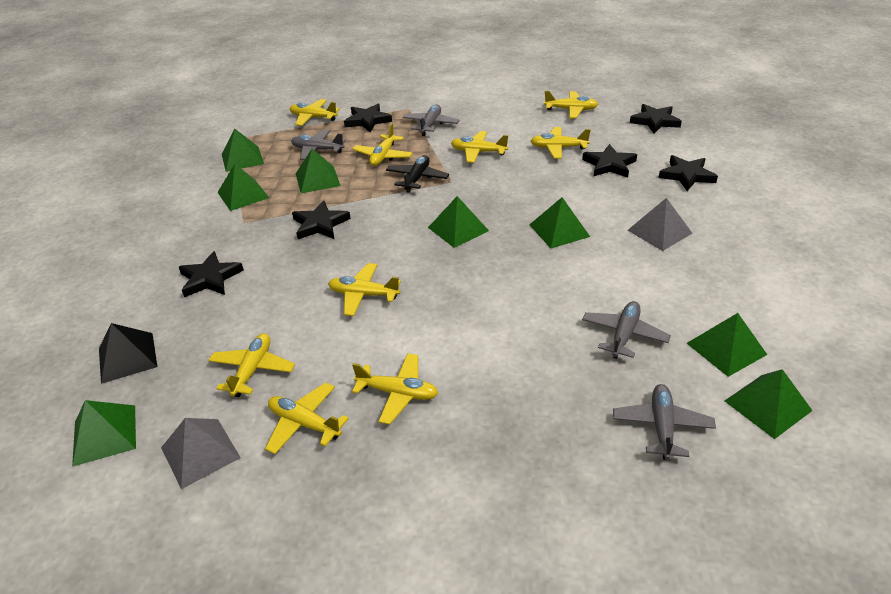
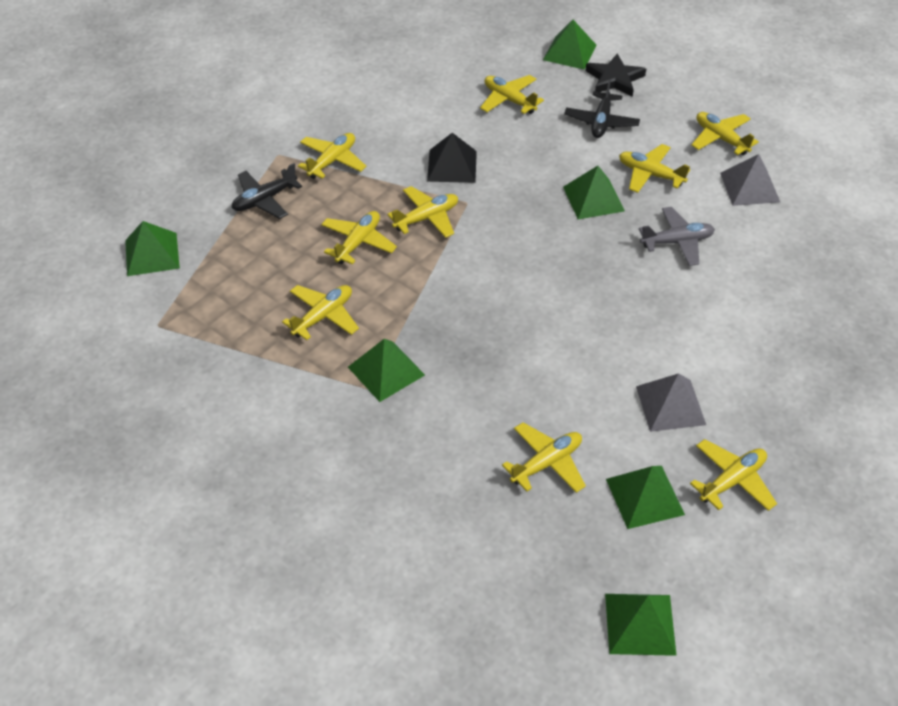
black plane: [386,155,449,193] = 1 -> [232,163,302,219] [564,79,640,138] = 2
black star: [179,251,244,297] [292,200,351,239] [344,104,392,132] [582,144,637,178] [630,104,682,133] [658,155,718,191] = 6 -> [585,54,646,97] = 1
green pyramid: [72,400,136,467] [217,164,269,211] [222,129,264,172] [296,149,341,193] [428,196,489,248] [529,197,590,248] [687,313,767,377] [725,369,813,439] = 8 -> [125,221,180,276] [348,339,425,402] [543,20,597,69] [563,166,625,219] [605,594,677,656] [606,466,685,529] = 6
grey plane: [291,129,346,160] [402,105,460,136] [582,301,671,359] [613,384,716,460] = 4 -> [639,207,715,266] = 1

